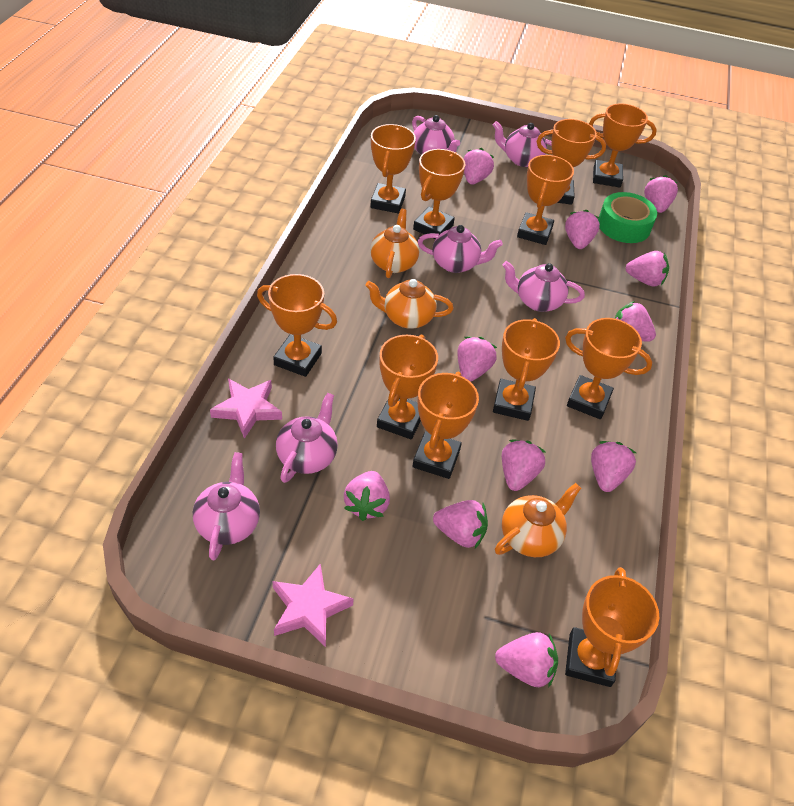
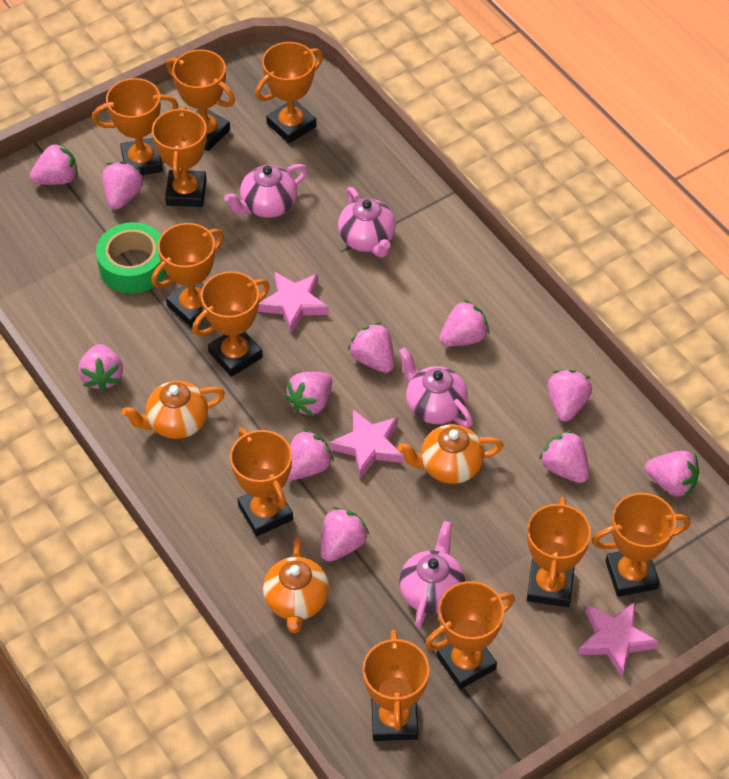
pink star: [210,379,282,439] [272,563,354,647] = 2 -> [258,272,329,333] [329,409,403,478] [578,601,659,677] = 3
pink teapot: [193,452,260,560] [276,392,338,483] [412,115,460,155] [418,225,503,273] [493,121,552,167] [502,261,585,312] = 6 -> [224,164,308,218] [338,187,396,257] [399,347,473,428] [399,521,465,628] = 4

